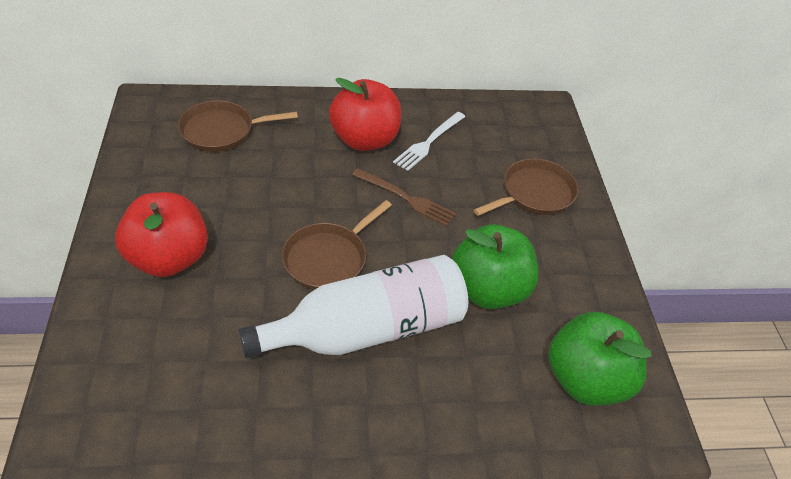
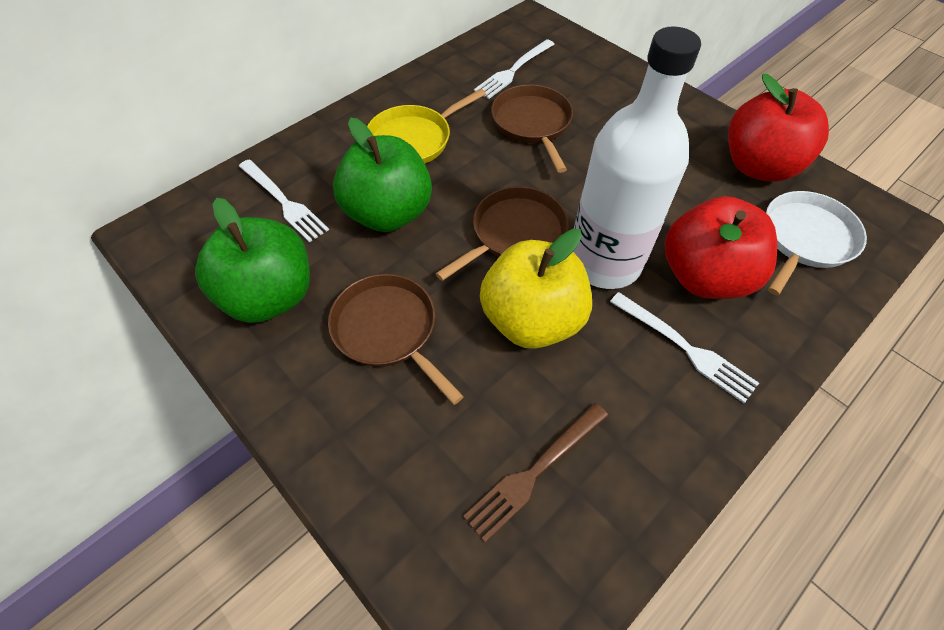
white fork: [393,112,465,171] = 1 -> [239,160,329,243] [474,39,555,99] [610,292,759,403] = 3
white pan: none = 0 -> [766,191,867,295] = 1
yellow apple: none = 0 -> [480,229,592,349] = 1
yellow pan: none = 0 -> [367,89,486,163] = 1

